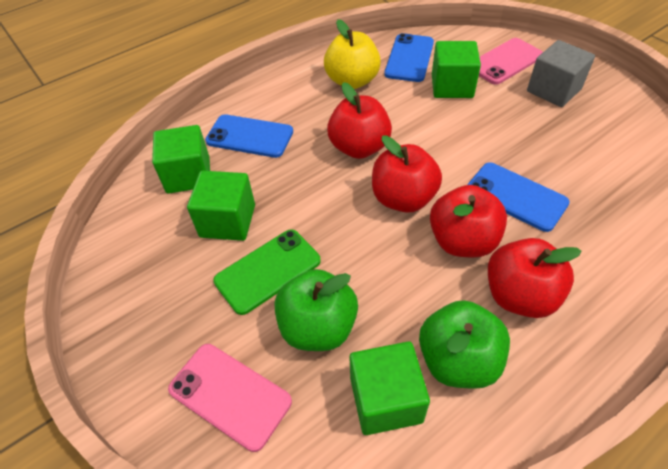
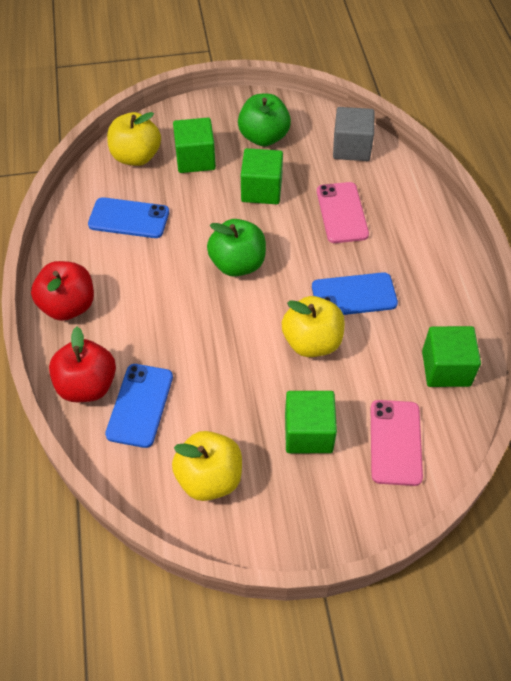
green phone: [213,229,321,315] = 1 -> none = 0
red apple: [327,82,392,159] [372,135,442,213] [430,185,507,258] [488,238,581,318] = 4 -> [31,261,94,321] [49,327,116,402] = 2
yellow apple: [324,19,381,89] = 1 -> [107,112,161,166] [172,431,242,501] [282,296,345,357] = 3

